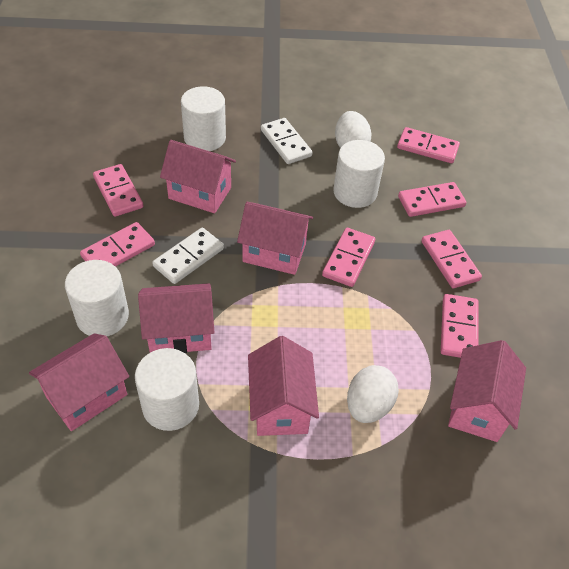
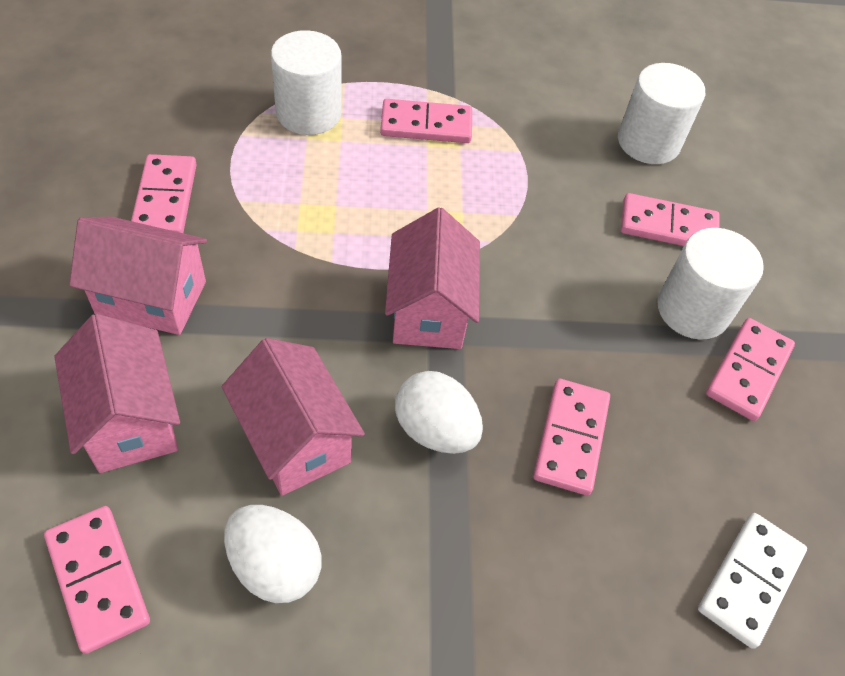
pink domino: [80,222,155,267] [93,164,143,217] [322,228,375,287] [397,127,460,163] [398,182,466,217] [422,230,482,288] [441,294,479,358] = 7 -> [44,506,150,654] [131,154,197,233] [380,99,472,143] [533,379,610,496] [621,193,720,246] [706,318,795,421] = 6
pink house: [29,333,129,431] [138,283,215,353] [160,140,236,213] [237,202,313,275] [248,336,319,436] [448,340,526,442] = 6 -> [54,314,180,473] [69,217,207,335] [221,338,365,496] [385,207,480,349] = 4
white cylinder: [65,260,129,336] [135,348,199,431] [181,86,226,151] [333,140,385,208] = 4 -> [271,30,342,135] [618,63,705,164] [657,228,764,340] = 3
white domino: [152,228,224,284] [261,118,312,164] = 2 -> [698,513,807,649] = 1

